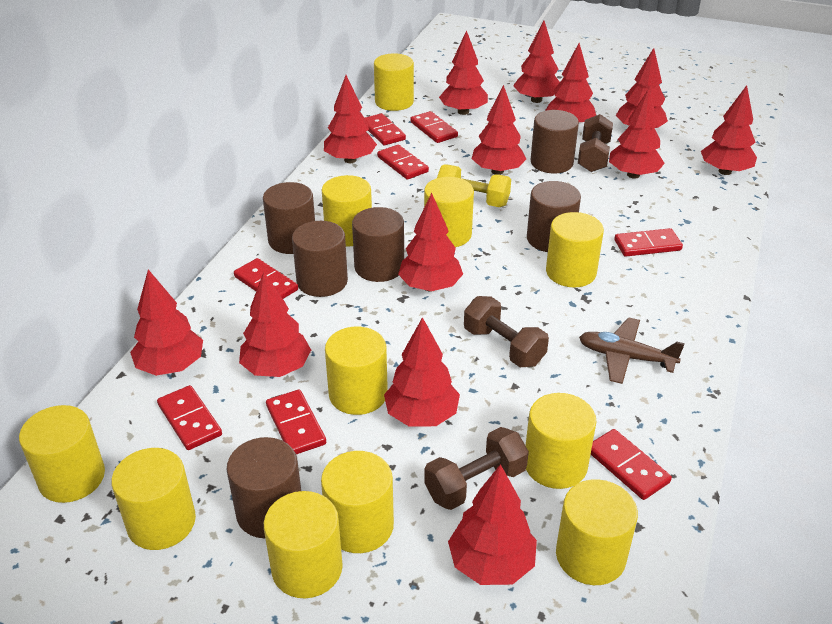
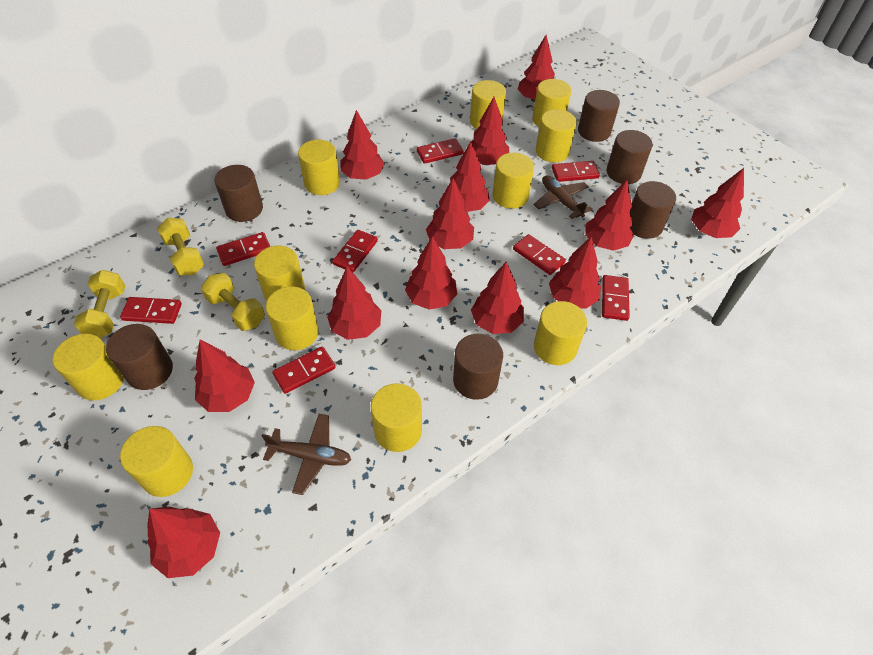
brown dumbbell: [424,427,529,510] [464,296,549,367] [578,114,613,172] = 3 -> none = 0
brown plane: [579,317,685,384] = 1 -> [262,414,351,495] [533,175,592,219] = 2
yellow dumbbell: [437,164,511,207] = 1 -> [74,270,125,338] [157,218,204,275] [201,273,265,331] = 3

